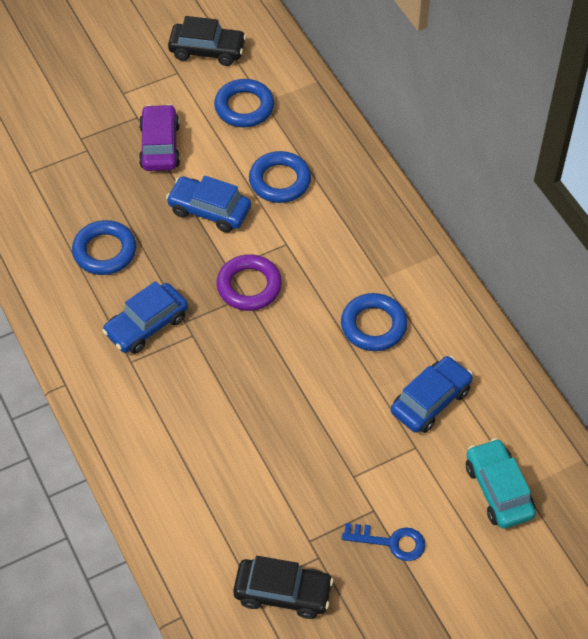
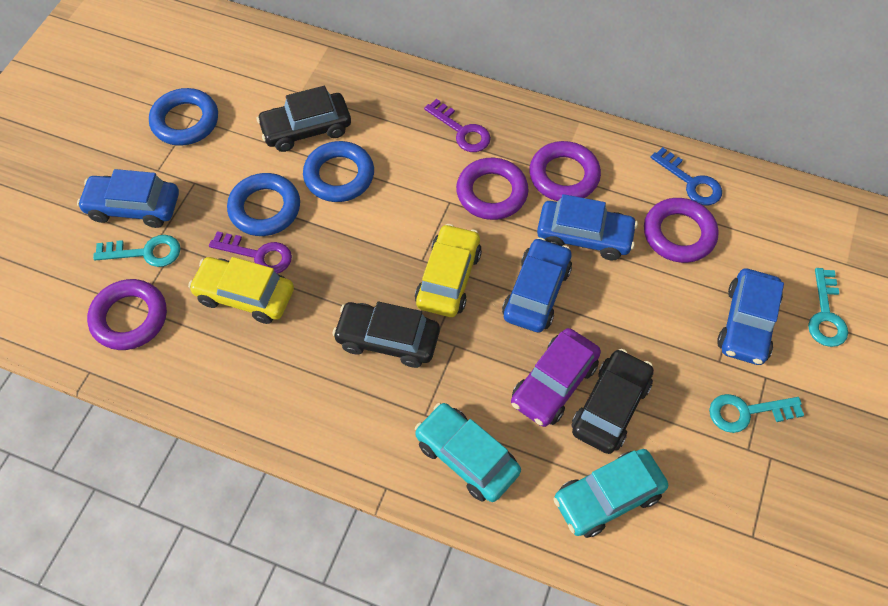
black car: [168,16,246,66] [233,556,334,619] = 2 -> [257,86,351,152] [332,301,440,368] [571,349,654,454] = 3
blue car: [102,281,188,354] [166,176,251,233] [391,356,473,433] = 3 -> [77,169,179,228] [502,238,572,332] [537,194,638,261] [717,269,784,365] = 4
blue ring: [72,220,136,275] [214,79,274,127] [249,151,311,203] [341,293,407,351] = 4 -> [149,88,218,146] [227,173,300,236] [303,141,374,202] = 3
purple key: none = 0 -> [209,231,292,274] [424,99,491,152] = 2
purple ring: [216,254,282,311] = 1 -> [87,279,167,350] [456,158,529,220] [529,141,601,201] [644,198,719,263] = 4
turquoise car: [466,438,536,529] = 1 -> [415,403,521,502] [553,449,668,538] = 2
turquoise key: none = 0 -> [93,235,181,267] [709,394,804,433] [808,268,848,347] = 3
yellow car: none = 0 -> [188,257,294,324] [415,224,482,317] = 2

